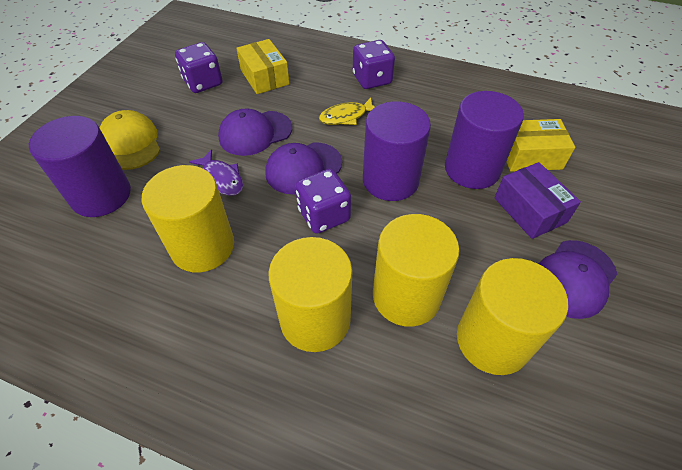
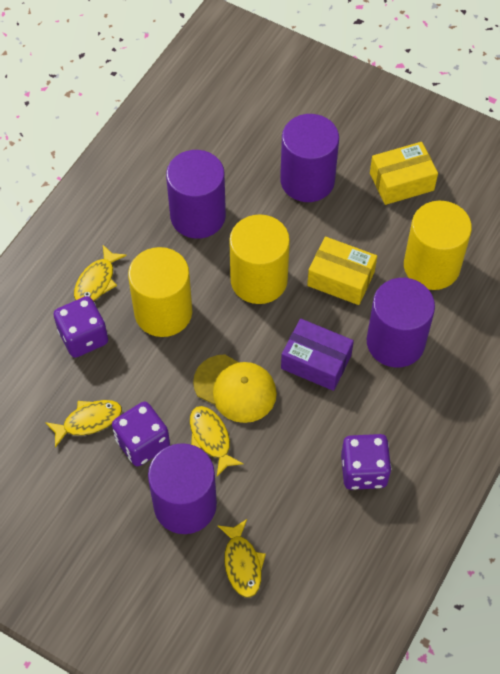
purple cap: [218,109,292,156] [265,142,342,195] [538,240,618,319] = 3 -> none = 0
purple cylinder: [29,116,131,217] [363,101,431,201] [445,91,524,189] = 3 -> [148,443,217,534] [166,150,226,239] [280,114,339,202] [367,278,435,368] = 4
purple fish: [189,149,243,196] = 1 -> none = 0
yellow cylinder: [141,165,234,272] [268,237,352,352] [373,214,459,327] [457,258,568,375] = 4 -> [128,247,192,337] [229,214,290,304] [404,201,472,290] = 3
yellow fish: [319,97,375,125] = 1 -> [45,400,122,447] [74,245,127,301] [190,406,244,476] [217,519,266,598] = 4

